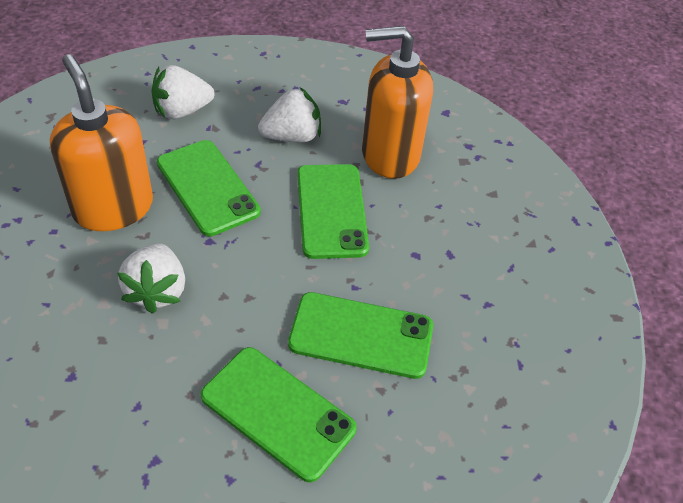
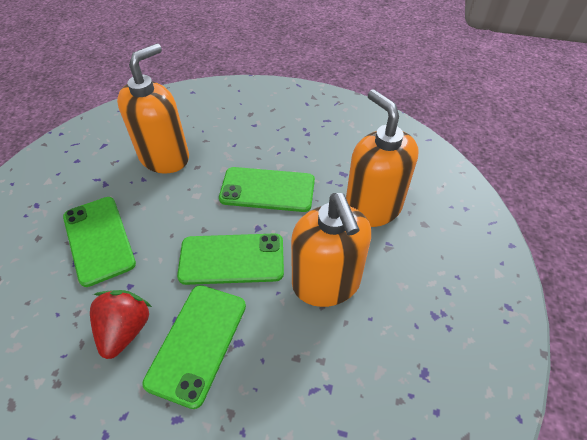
orange soap dispenser: [50,54,153,231] [362,26,433,179] = 2 -> [117,44,189,174] [291,193,371,307] [346,90,418,227] = 3
red strawberry: none = 0 -> [90,290,152,359] = 1
white strawberry: [117,243,185,314] [152,65,214,119] [258,87,321,142] = 3 -> none = 0

